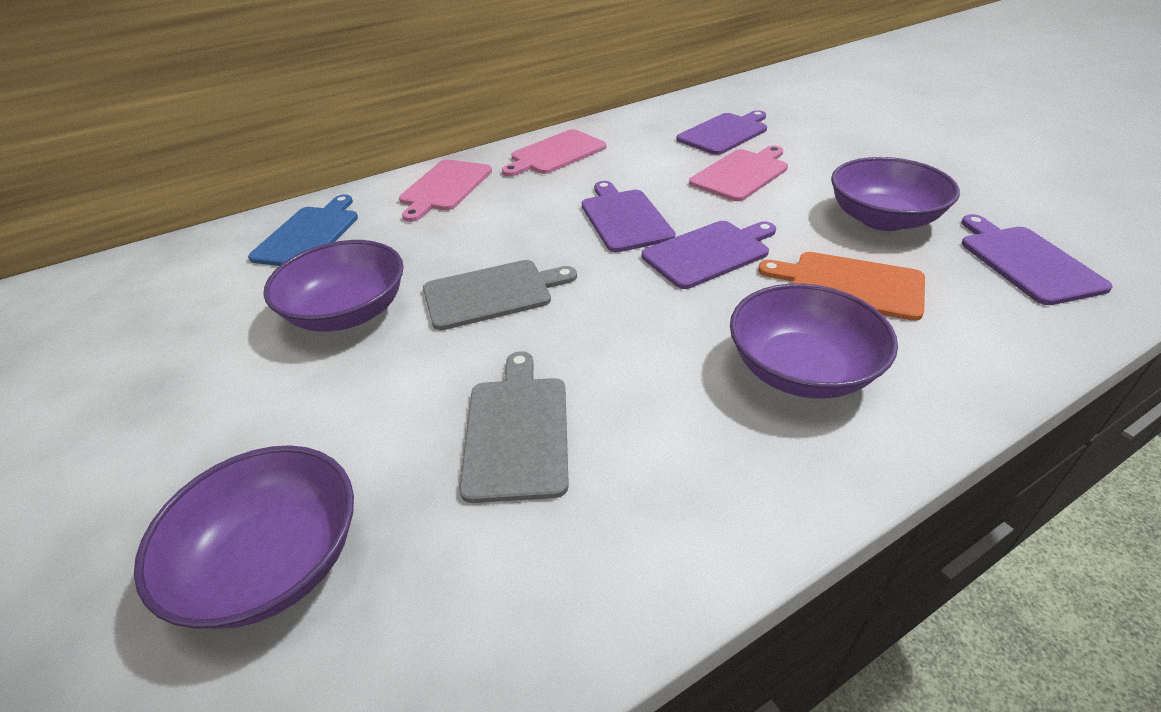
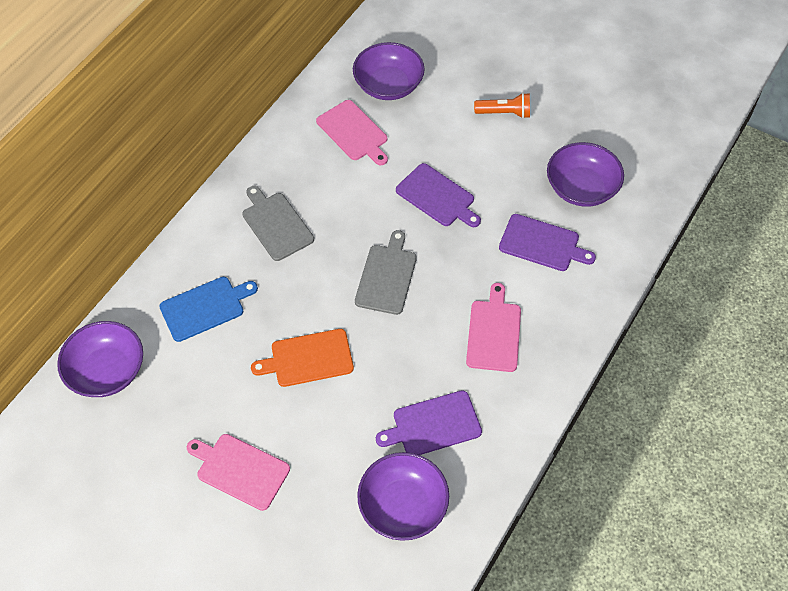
orange flashlight: none = 0 -> [474,93,530,119] = 1
purple cutting board: [582,181,675,252] [642,221,776,289] [676,110,767,155] [961,214,1113,305] = 4 -> [376,390,482,455] [396,163,481,227] [499,214,596,271] = 3

